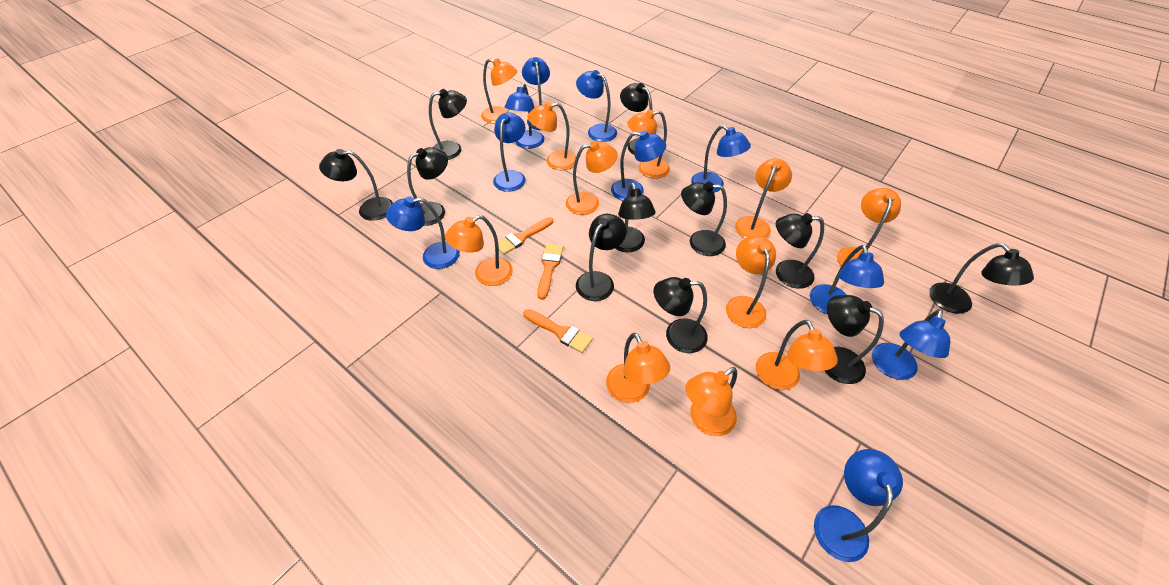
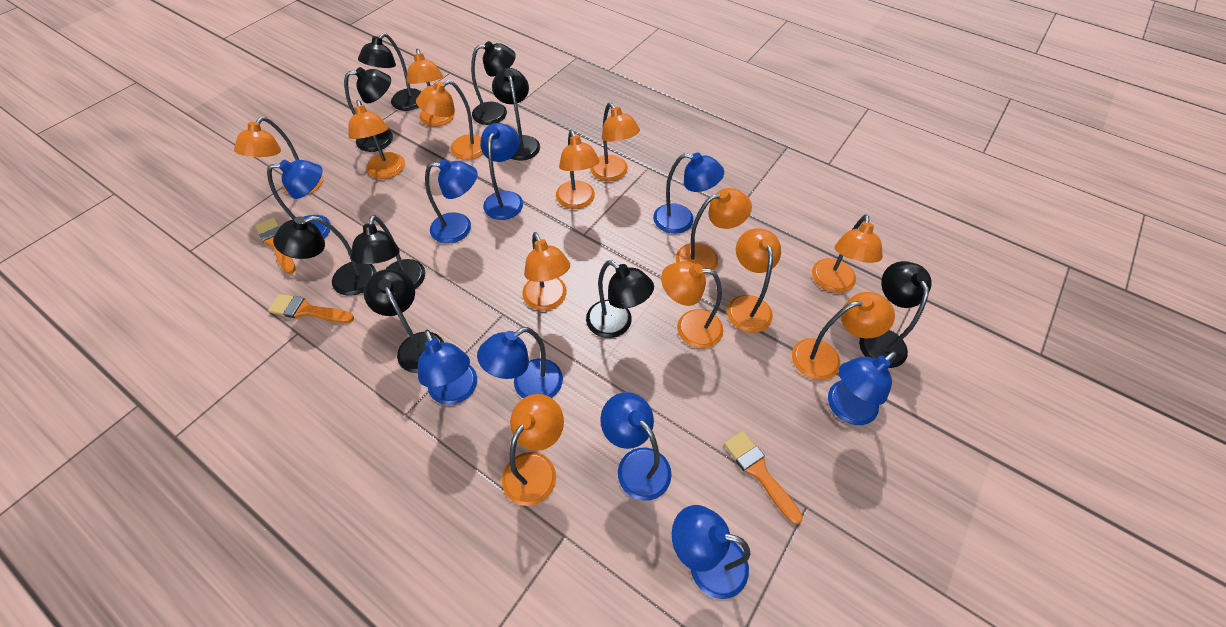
black lamp: [319,149,393,221] [407,147,448,226] [429,89,467,160] [576,214,627,301] [615,183,655,252] [620,83,653,155] [654,277,708,353] [681,181,727,256] [776,213,824,289] [825,295,884,384] [929,243,1034,314] = 11 -> [273,216,377,296] [344,67,393,152] [350,215,425,289] [358,33,422,111] [364,269,444,373] [471,41,516,125] [492,68,540,161] [586,260,654,338] [859,261,932,368] = 9
blue lamp: [386,196,460,269] [493,112,526,192] [505,83,544,149] [522,57,550,130] [576,70,617,142] [611,130,666,200] [691,125,751,193] [810,245,884,314] [814,449,903,562] [872,309,950,380] = 10 -> [267,160,331,238] [418,330,477,405] [425,159,478,244] [477,327,563,398] [480,123,523,220] [600,392,672,501] [653,153,724,234] [672,505,750,599] [828,351,897,425] = 9
orange lamp: [445,215,513,286] [481,58,517,124] [527,102,576,170] [566,141,618,215] [606,333,670,403] [627,109,670,179] [685,367,737,436] [726,236,776,328] [735,158,792,238] [756,320,838,390] [837,188,901,266] = 11 -> [234,117,323,195] [348,100,405,179] [407,49,455,127] [416,80,483,160] [502,394,564,506] [522,232,570,311] [556,130,600,209] [590,103,640,181] [661,261,723,348] [676,188,752,275] [727,228,781,333] [792,292,895,380] [812,214,883,293] = 13

